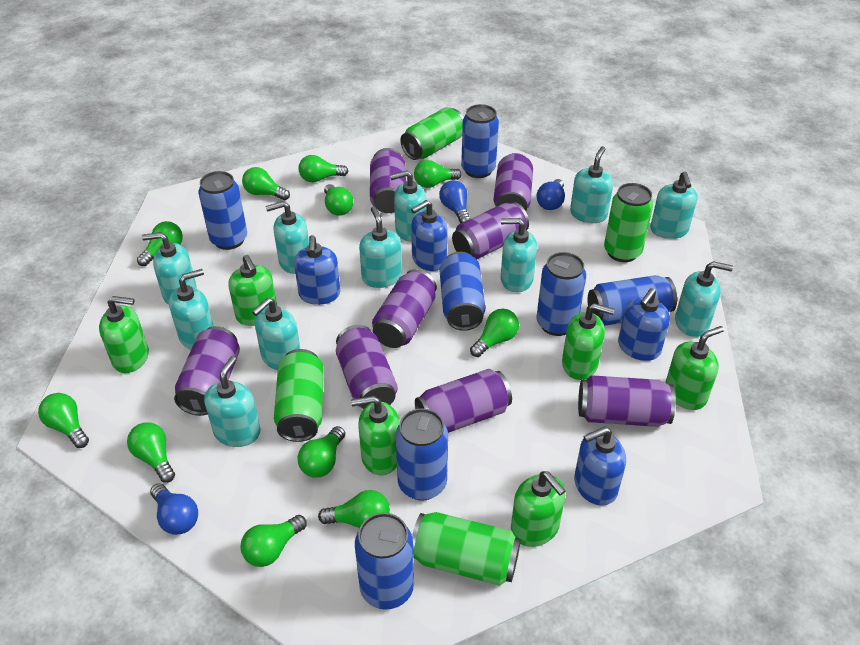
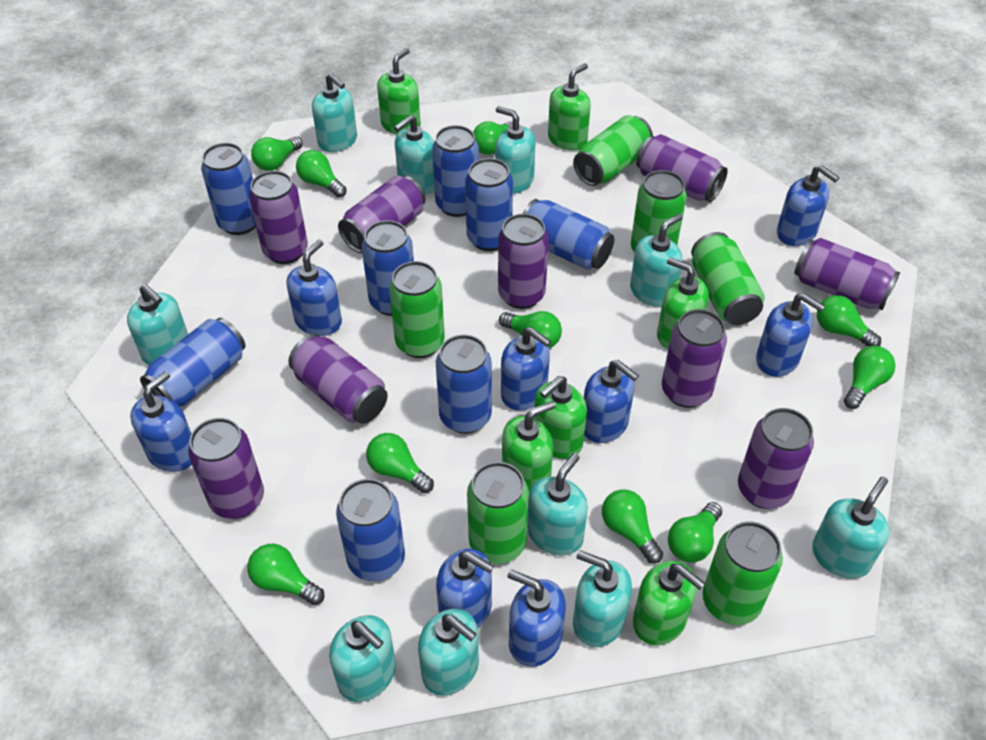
blue can: [198,171,247,250] [355,513,414,610] [396,408,448,501] [440,252,485,331] [461,104,499,178] [536,252,586,336] [588,275,677,326] = 7 -> [140,318,245,407] [201,143,256,235] [336,479,405,581] [362,220,414,316] [432,125,479,217] [436,334,492,434] [465,158,513,251] [522,199,614,270] = 8
blue light bulb: [150,483,198,535] [439,180,471,224] [537,179,565,210] = 3 -> none = 0
blue soap dispenser: [294,235,340,305] [411,200,448,271] [574,427,626,505] [618,288,670,361] = 4 -> [130,371,192,472] [287,240,342,336] [436,549,494,628] [501,327,551,411] [507,569,566,667] [584,360,639,443] [756,293,825,377] [777,165,839,246] = 8
green can: [274,349,324,442] [400,107,464,160] [412,512,521,586] [604,183,653,262] = 4 -> [389,261,445,358] [467,462,529,564] [573,115,653,186] [631,170,687,252] [691,232,765,325] [703,521,783,625] = 6
green light bulb: [38,393,89,448] [127,422,175,483] [137,221,183,266] [241,515,307,567] [242,167,290,200] [297,426,345,478] [298,155,348,182] [318,490,390,528] [324,184,353,216] [414,160,462,188] [470,309,519,357] = 11 -> [247,544,324,605] [251,137,303,171] [296,150,347,198] [366,433,434,493] [473,121,513,155] [499,311,562,348] [602,489,663,564] [668,502,722,562] [817,295,881,347] [844,346,896,409] = 10
purple can: [174,326,240,416] [336,325,398,409] [370,148,406,213] [372,269,437,348] [415,369,512,433] [452,202,529,259] [494,153,533,211] [578,375,676,427] = 8 -> [189,418,264,519] [249,171,308,264] [289,334,388,424] [338,176,425,253] [498,214,549,309] [636,134,728,202] [662,309,727,408] [738,408,814,509] [794,238,900,310] = 9
turquoise soap dispenser: [142,232,197,305] [169,269,214,350] [204,356,260,447] [252,298,300,370] [265,201,309,274] [359,206,402,288] [390,170,427,242] [501,218,537,292] [570,147,613,223] [650,172,698,239] [675,261,733,337] = 11 -> [127,284,188,365] [312,73,357,152] [329,615,396,702] [394,115,435,195] [418,609,479,696] [495,106,536,194] [527,453,588,556] [573,550,632,647] [630,214,683,307] [812,477,890,579] = 10

